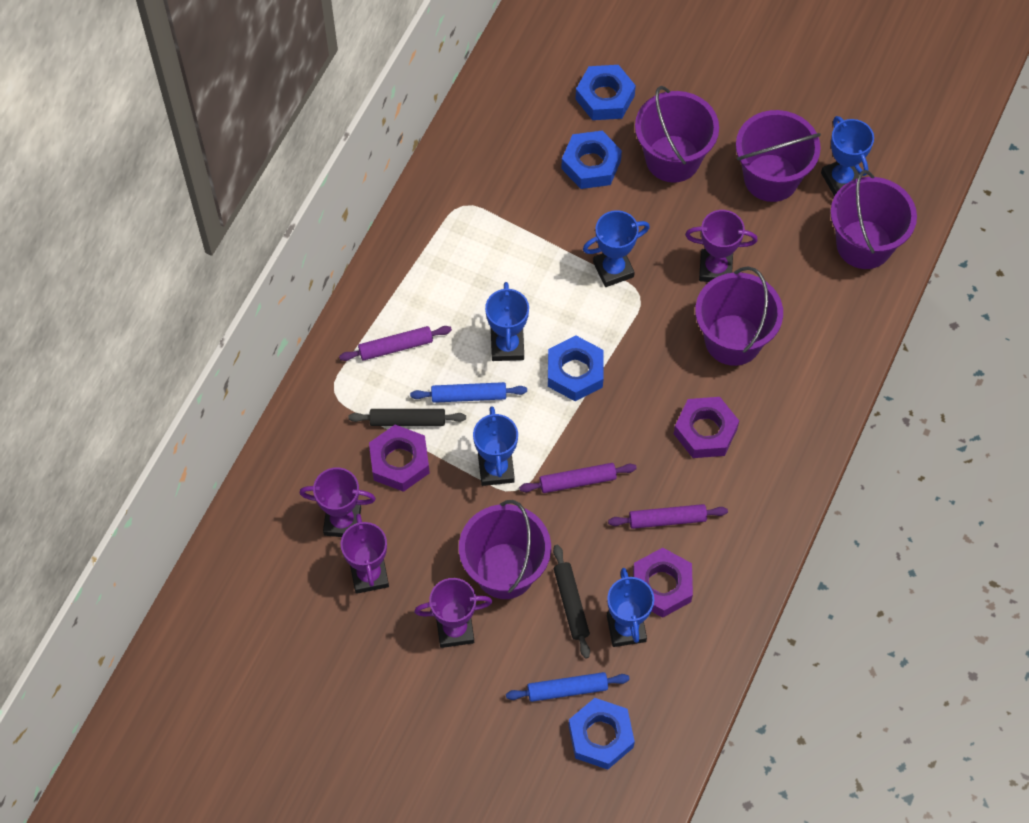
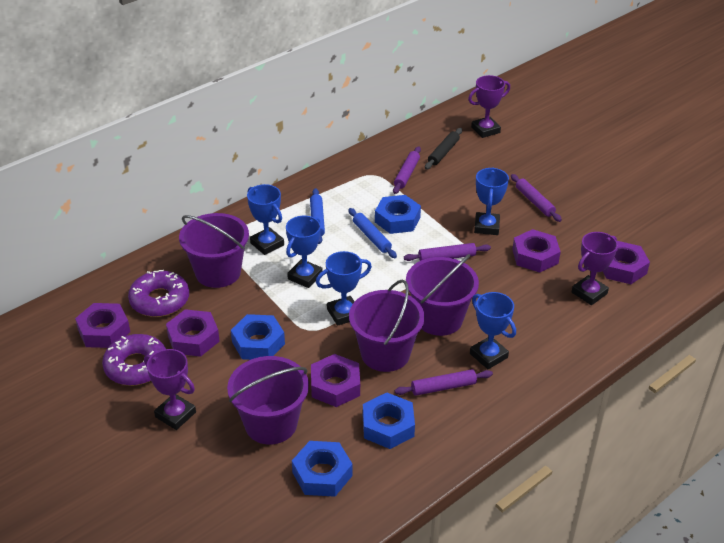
black rolling pin: [349,409,466,426] [553,545,590,659] = 2 -> [425,128,462,170] = 1
purple bucket: [459,500,551,599] [635,86,719,183] [695,266,783,366] [736,110,821,202] [830,170,917,269] = 5 -> [179,213,249,288] [227,356,309,445] [349,280,425,372] [406,254,479,336] = 4
purple donut: none = 0 -> [102,334,166,386] [128,270,189,317] = 2
purple nut: [369,425,430,492] [633,548,693,618] [674,397,739,458] = 3 -> [75,303,130,348] [166,309,220,357] [311,354,360,407] [512,229,561,272] [603,241,650,284] = 5
purple rolling pin: [339,326,452,361] [519,463,637,493] [608,504,728,529] = 3 -> [393,146,421,194] [395,369,493,396] [404,243,491,261] [511,174,562,222] = 4
purple trophy: [299,467,376,537] [341,514,389,594] [414,578,492,648] [685,210,758,282] = 4 -> [144,349,196,430] [468,75,510,138] [572,232,618,305] = 3

